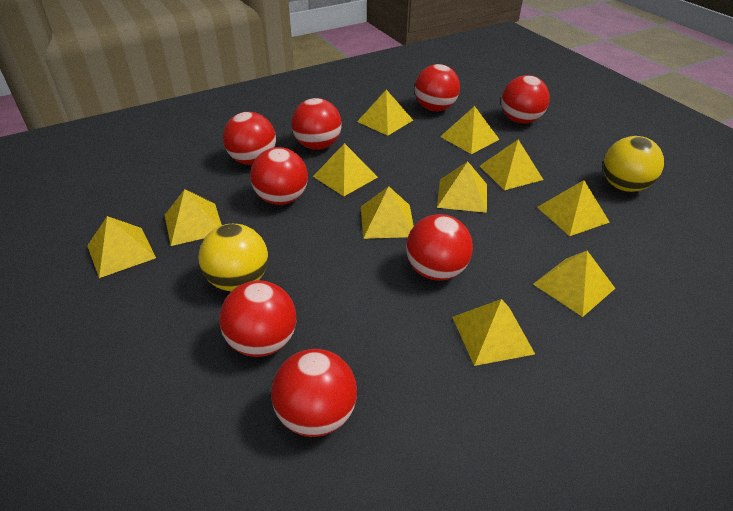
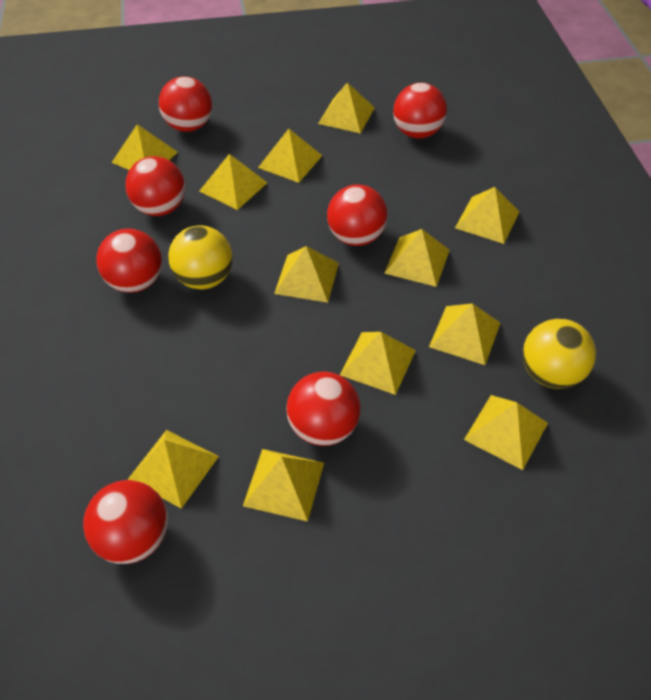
red ball: [219,281,297,357] [223,112,276,165] [250,147,308,205] [271,349,357,437] [291,98,342,150] [406,214,473,281] [415,64,460,111] [501,75,550,124] = 8 -> [83,480,168,564] [96,229,162,293] [125,156,185,216] [159,76,212,132] [286,372,361,446] [327,184,388,246] [393,83,447,139] = 7
yellow pyramid: [87,216,156,278] [165,189,222,246] [313,143,378,196] [357,90,413,136] [361,186,414,239] [437,161,487,213] [440,106,500,154] [452,299,535,366] [480,140,543,190] [533,251,615,317] [537,180,610,236] = 11 -> [112,124,178,170] [128,430,219,509] [200,154,268,210] [243,449,324,522] [258,129,323,183] [274,246,339,303] [318,82,375,134] [340,332,416,395] [384,229,450,287] [429,303,500,365] [455,187,519,244] [464,395,548,470] = 12

